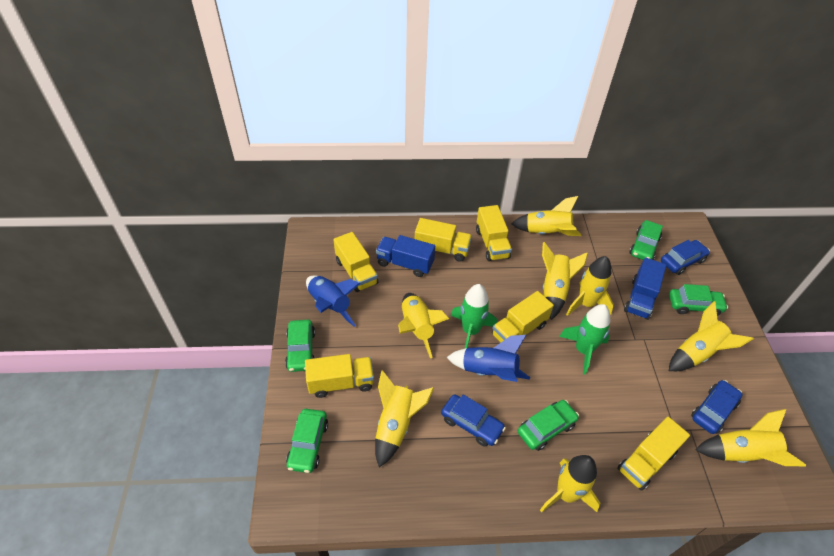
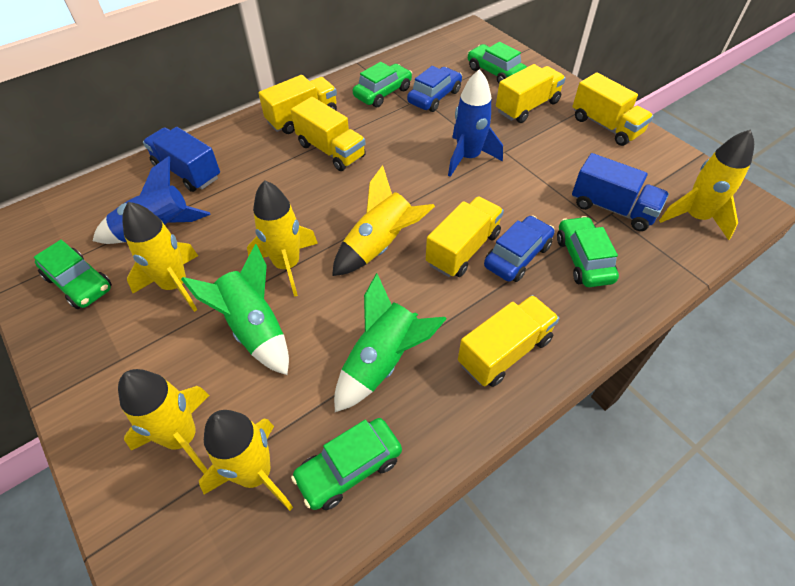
blue car: [441,394,506,447] [661,240,710,275] [691,380,743,434] = 3 -> [407,66,462,112] [484,216,555,282] = 2
yellow rocket: [375,370,434,467] [398,293,449,358] [511,196,582,236] [540,455,600,513] [542,242,588,320] [566,256,614,316] [669,301,754,371] [695,409,806,466] = 8 -> [118,369,209,474] [122,202,198,312] [199,410,293,511] [247,180,318,297] [332,165,435,276] [659,129,754,240] = 6

